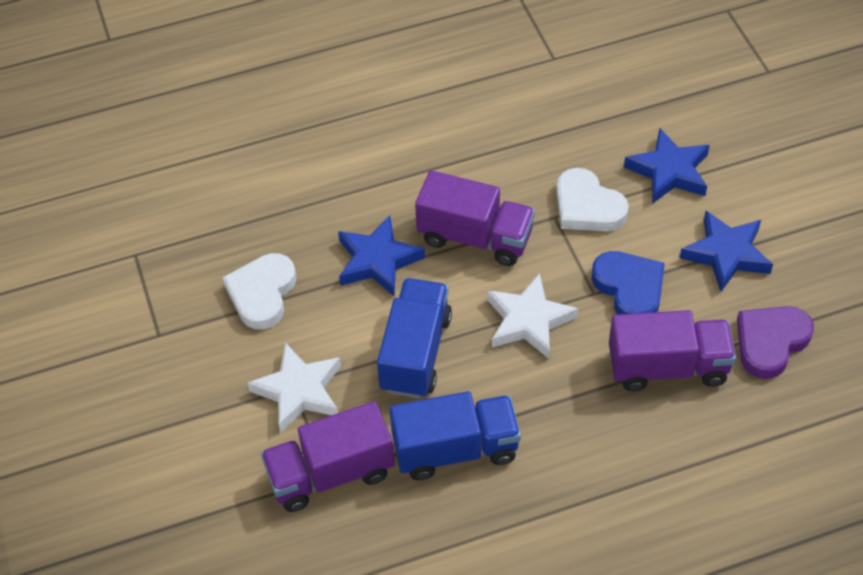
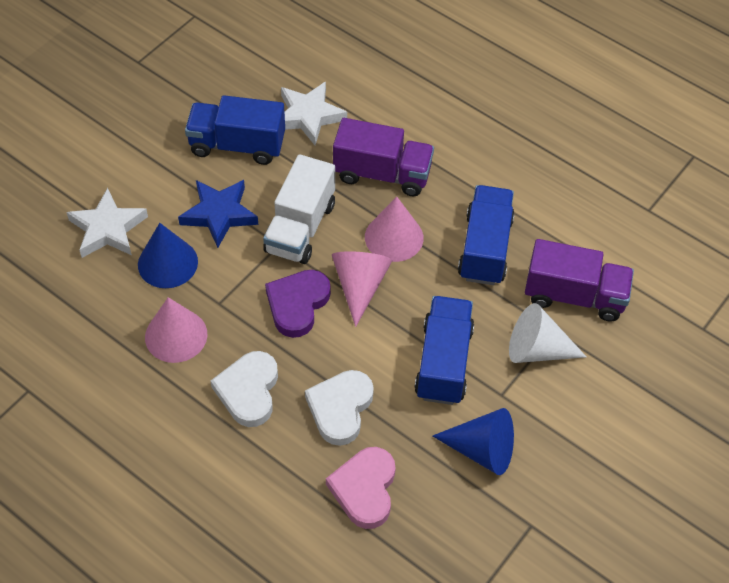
blue cone: none = 0 -> [138,223,198,288] [433,408,514,475] = 2
blue heart: [592,251,665,315] = 1 -> none = 0
blue star: [338,215,425,296] [624,128,710,204] [680,211,773,292] = 3 -> [178,180,258,248] = 1
blue truck: [377,278,452,398] [390,391,521,481] = 2 -> [185,95,285,165] [414,296,474,405] [458,185,514,285] = 3
pink cone: none = 0 -> [145,297,207,363] [332,251,392,327] [365,197,424,262] = 3
pink heart: none = 0 -> [326,447,396,529] = 1
purple truck: [261,401,395,512] [415,170,535,266] [609,310,736,391] = 3 -> [333,118,434,196] [525,239,634,322] = 2
white cone: none = 0 -> [509,303,586,363] = 1
white truck: none = 0 -> [263,154,335,264] = 1

